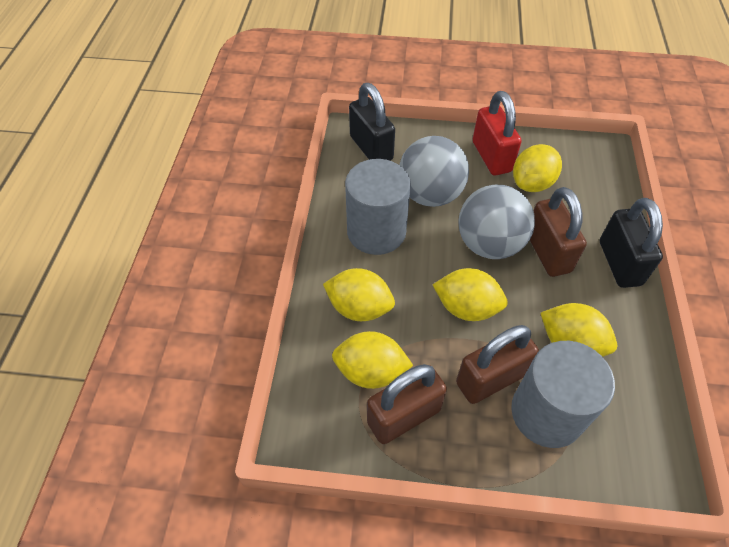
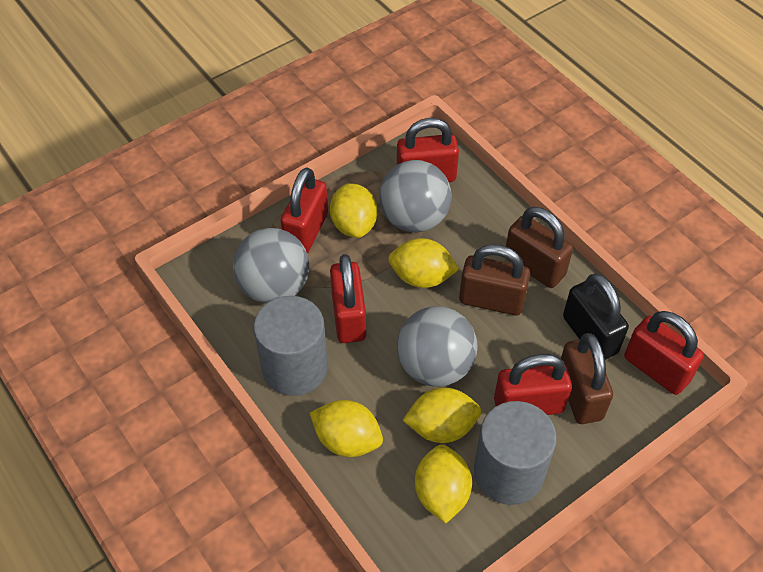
black padlock: [349,83,395,161] [600,198,663,288] = 2 -> [563,273,629,360] = 1
grey ball: [399,136,469,207] [458,185,535,259] = 2 -> [233,228,309,304] [379,160,452,232] [397,306,477,387] = 3
red padlock: [473,91,522,175] = 1 -> [281,167,328,253] [330,254,366,343] [397,118,459,182] [494,354,572,415] [624,311,704,395] = 5

